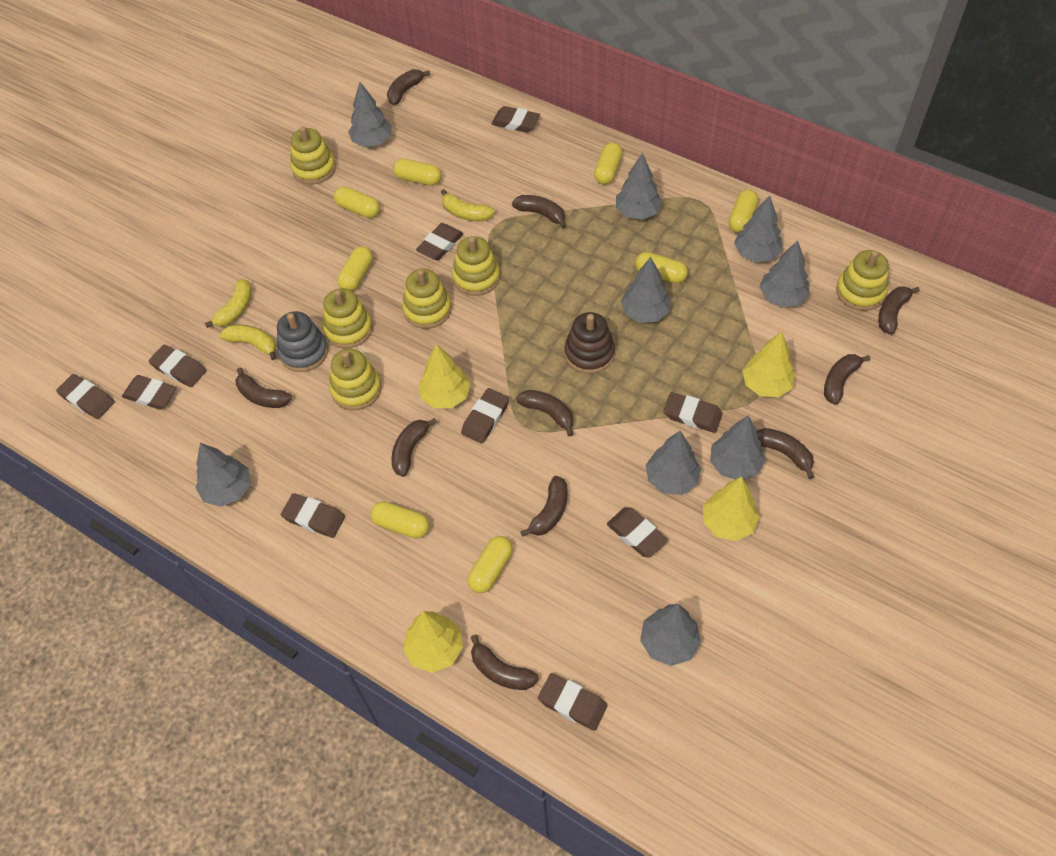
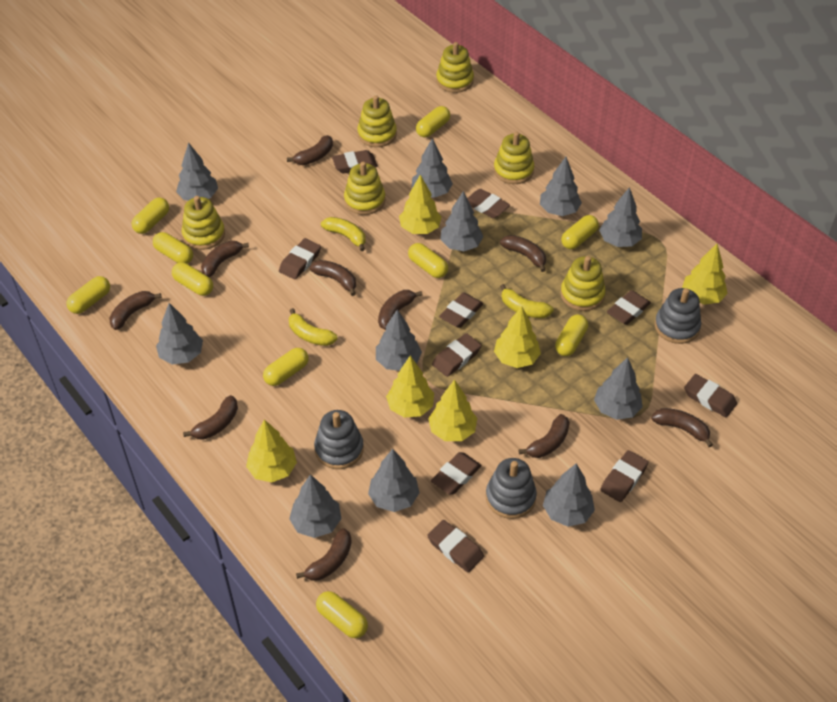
brown stacking toy: [564,312,615,374] = 1 -> none = 0
grey stacking toy: [277,311,328,372] = 1 -> [314,410,364,469] [486,458,537,519] [655,288,701,344] = 3
grey tree: [196,443,250,507] [348,82,392,147] [616,153,662,220] [621,257,670,323] [640,604,701,666] [646,431,701,495] [710,415,765,480] [734,196,783,262] [760,241,810,307] = 9 -> [156,303,203,364] [176,142,218,201] [289,474,342,538] [368,449,420,512] [376,309,422,371] [412,138,453,198] [440,191,483,251] [540,157,582,216] [543,463,595,527] [594,357,643,420] [599,187,642,247] = 11
yellow capsule: [334,187,380,218] [337,246,373,291] [371,502,430,538] [393,159,442,186] [468,536,513,593] [594,143,622,185] [635,252,688,284] [729,189,759,233] = 8 -> [66,276,110,314] [132,198,169,234] [153,232,193,264] [172,262,213,296] [263,348,309,386] [316,591,368,638] [408,243,448,278] [416,106,450,137] [555,315,588,356] [561,215,599,249] = 10
yellow tree: [403,611,463,673] [419,344,471,408] [703,476,760,541] [742,331,795,397] = 4 -> [246,419,297,482] [386,356,434,418] [399,175,442,234] [428,379,477,441] [494,306,541,368] [682,244,728,305] = 6

